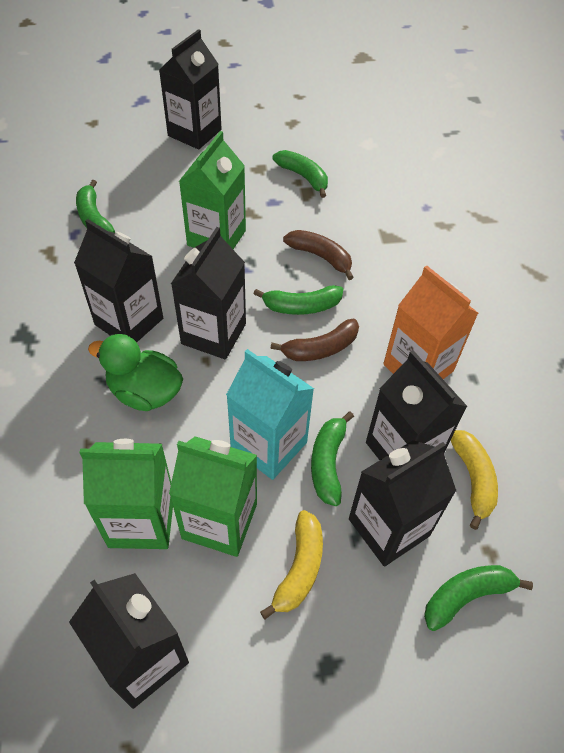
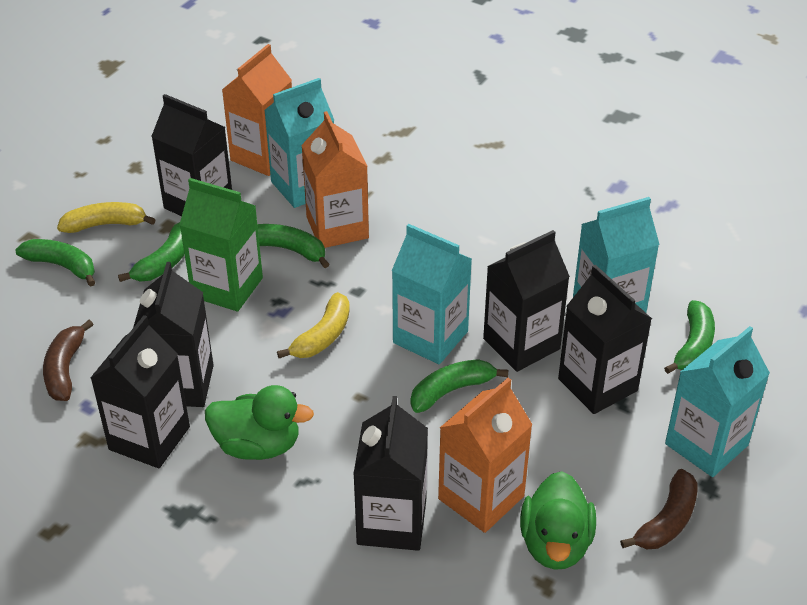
green carton: [79,439,173,549] [169,436,257,557] [179,131,246,249] = 3 -> [179,178,263,312] = 1
green duck: [88,334,183,411] = 1 -> [205,385,314,460] [520,471,596,570] = 2
orange carton: [383,265,478,379] = 1 -> [222,44,292,176] [301,111,369,248] [438,378,533,533] = 3
turquoise carton: [226,349,314,480] = 1 -> [264,78,334,208] [392,224,472,364] [573,197,660,312] [665,326,770,477] = 4

